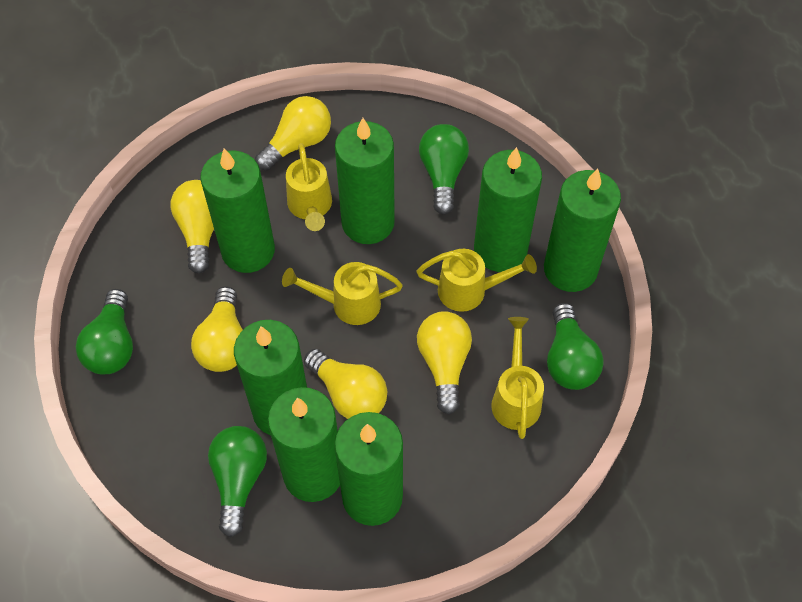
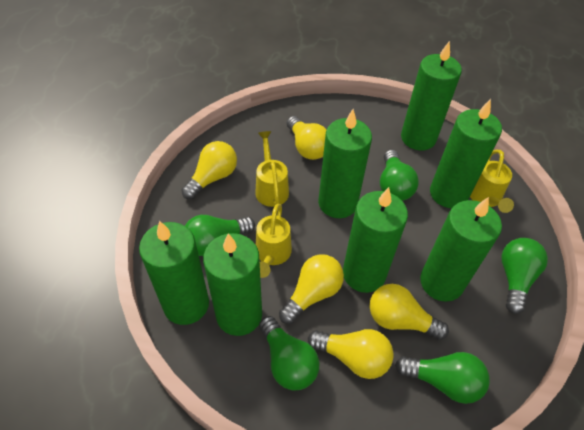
green light bulb: [76,289,133,375] [208,426,267,537] [419,124,469,215] [547,303,603,390] = 4 -> [185,215,255,256] [259,316,320,390] [380,150,419,201] [395,352,490,404] [501,238,548,314] = 5
yellow watering can: [282,262,403,325] [286,143,332,231] [417,249,537,312] [491,317,544,439] = 4 -> [256,131,289,207] [256,204,292,278] [470,150,514,213] = 3

